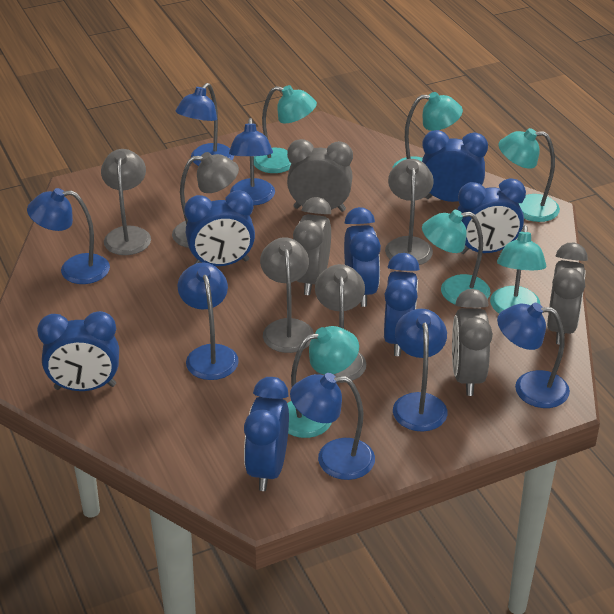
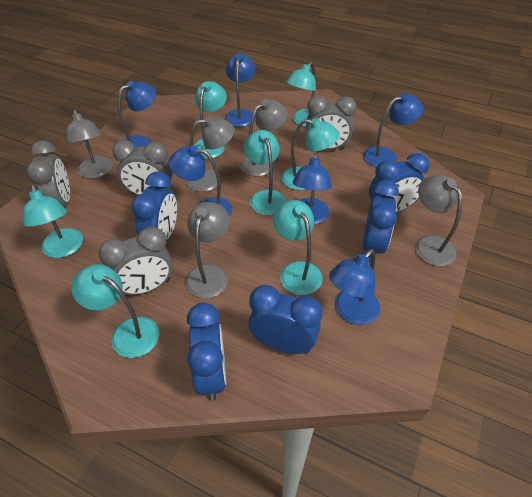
blue clock: [37,311,119,391] [184,190,255,266] [244,377,289,491] [344,207,381,307] [384,253,420,356] [422,130,488,202] [457,178,526,254] = 7 -> [131,171,177,241] [187,303,226,401] [249,285,322,354] [363,180,399,261] [369,153,430,213] = 5
blue lamp: [27,188,110,284] [175,83,234,166] [177,262,239,380] [229,118,275,205] [290,373,375,480] [393,309,448,431] [497,303,570,408] = 7 -> [118,81,156,147] [168,146,232,217] [225,54,255,127] [293,152,332,224] [329,249,380,325] [363,93,424,167] = 6
turquoise lamp: [254,85,317,173] [287,326,359,438] [392,92,463,169] [422,210,491,304] [490,225,546,314] [499,128,560,222] = 6 -> [22,184,83,258] [71,264,159,358] [193,81,227,159] [244,130,286,215] [273,200,323,295] [281,118,340,190] [286,62,316,127] = 7

